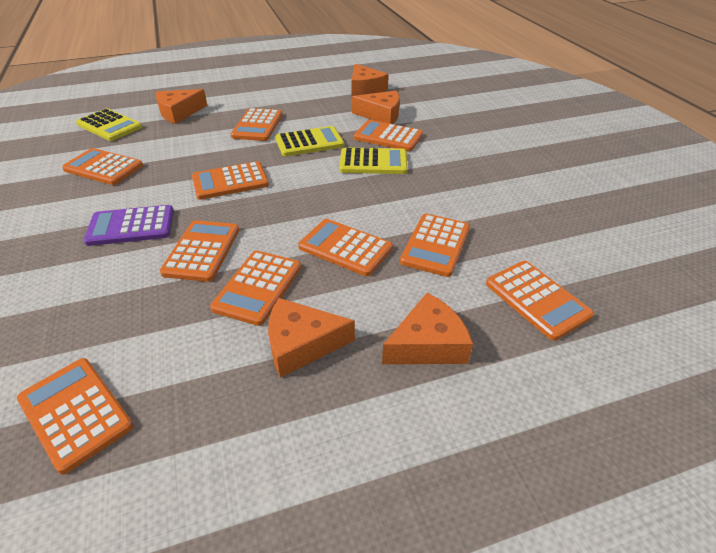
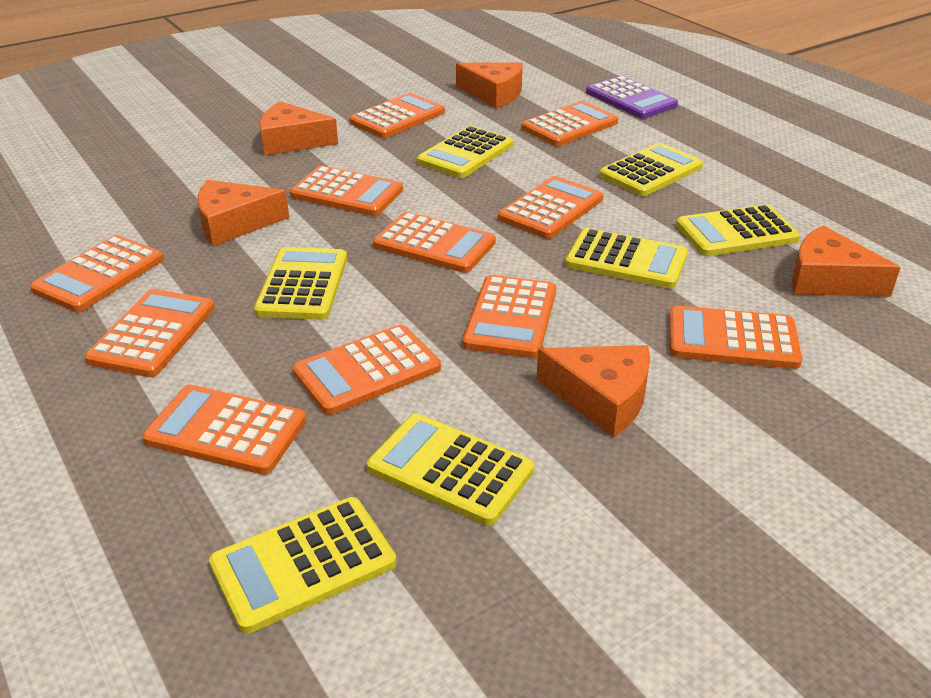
orange calculator: [17,358,133,475] [62,148,143,185] [160,220,239,282] [192,161,269,200] [210,251,301,326] [231,108,283,141] [298,219,393,276] [354,120,423,151] [400,214,470,277] [486,261,594,341] = 10 -> [30,235,164,312] [85,289,215,377] [142,385,306,475] [290,166,403,216] [292,325,441,415] [349,93,445,138] [373,212,496,273] [463,275,556,358] [498,176,603,239] [521,101,618,146] [669,306,802,369] = 11
yellow calculator: [76,108,142,141] [275,126,344,156] [339,148,408,174] = 3 -> [209,497,397,634] [254,247,347,320] [367,414,534,526] [417,126,513,178] [565,228,688,289] [599,143,703,196] [676,205,800,256] = 7

